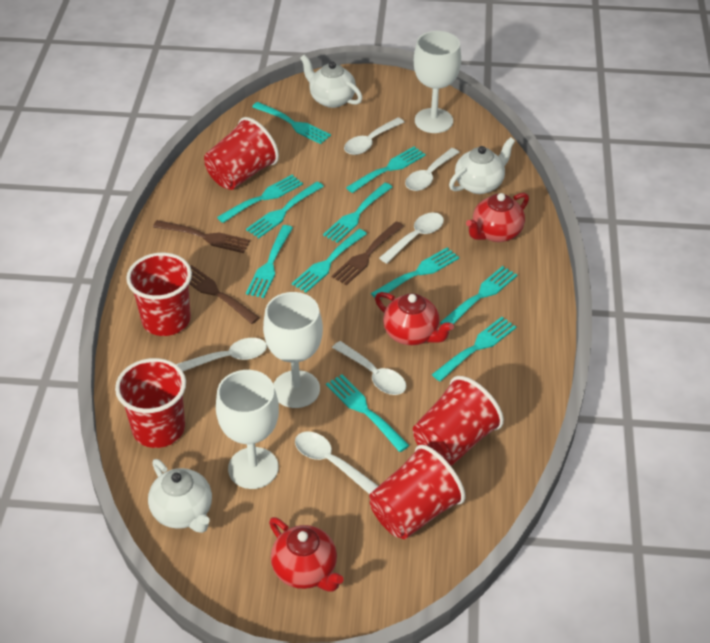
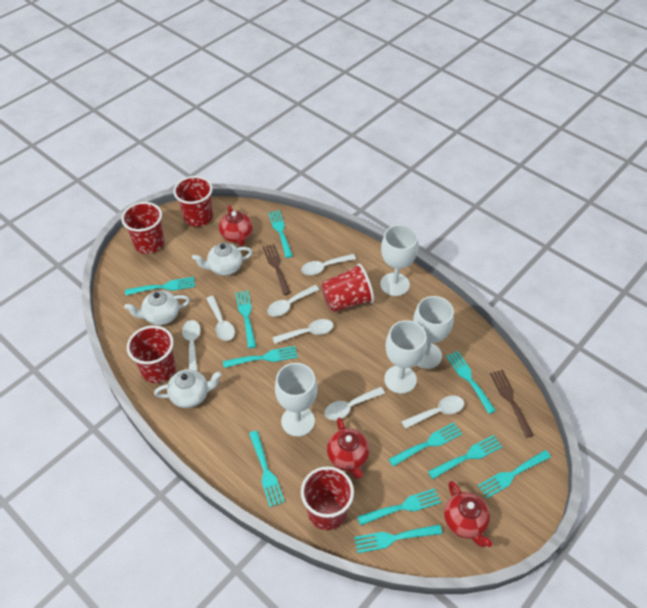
brown fork: [153,220,250,253] [189,265,260,324] [332,222,404,285] = 3 -> [263,244,291,295] [490,370,534,438] = 2
white goblet: [216,370,279,489] [263,292,323,408] [414,31,461,133] = 3 -> [275,363,318,437] [380,225,418,296] [384,320,427,394] [413,296,454,369] = 4
white spoon: [176,338,267,371] [295,431,378,494] [332,341,406,395] [344,117,404,155] [379,212,444,264] [405,148,460,191] = 6 -> [182,320,201,371] [206,296,235,341] [267,285,319,317] [272,319,333,344] [301,254,356,275] [324,387,385,420] [401,395,464,429] = 7

